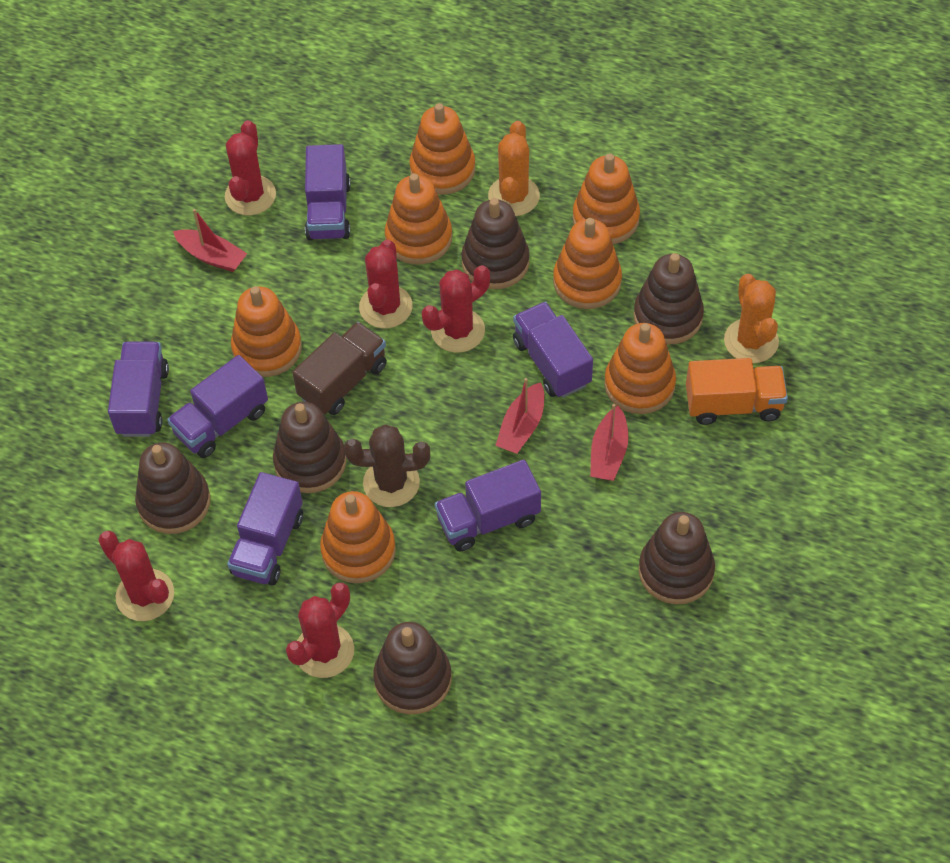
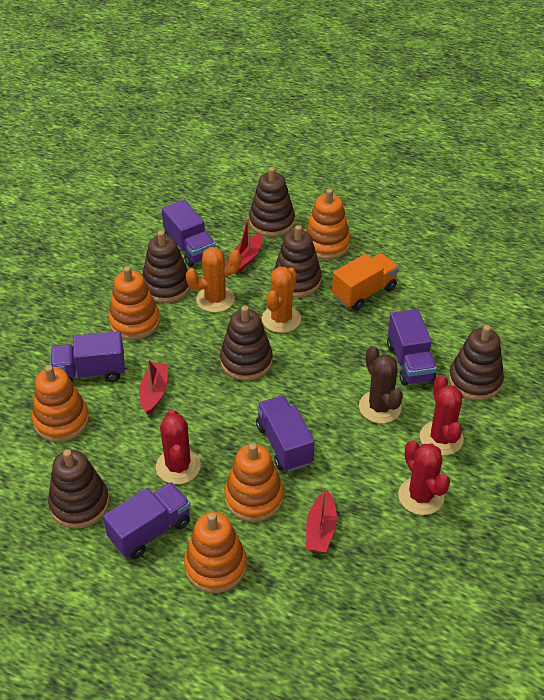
brown truck: [292,322,387,415] = 1 -> none = 0
orange stacking toy: [231,286,302,377] [320,491,396,583] [385,173,452,265] [409,103,475,195] [553,218,622,309] [572,153,640,244] [604,323,676,414] = 7 -> [32,365,89,442] [108,266,160,340] [184,512,247,593] [224,443,284,522] [305,189,351,259] = 5
purple truck: [108,342,169,437] [167,355,268,458] [227,472,303,585] [305,144,351,240] [435,460,541,551] [513,302,593,398] = 6 -> [50,331,125,382] [103,482,191,559] [162,200,215,267] [256,395,315,472] [387,309,437,386] = 5
red cactus: [98,531,174,621] [225,120,276,215] [286,583,354,678] [359,240,413,328] [422,265,490,353] = 5 -> [156,409,201,484] [398,440,450,515] [420,375,464,455] = 3

